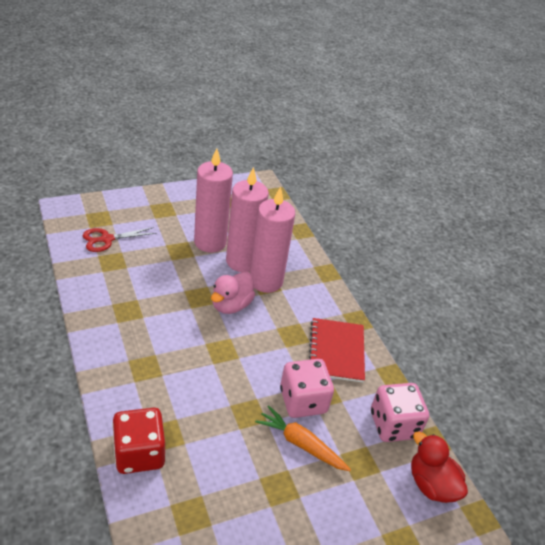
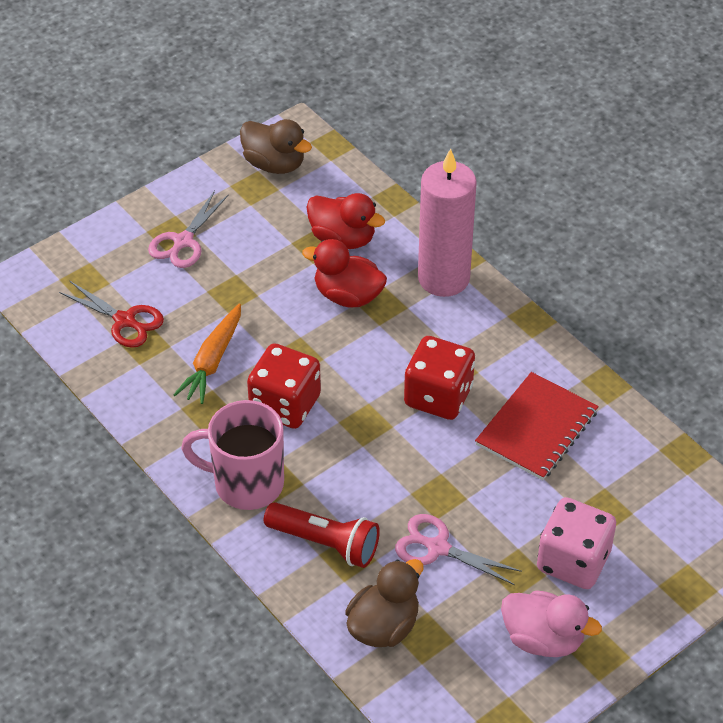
brown duck: none = 0 -> [240,119,312,174] [345,559,423,647] = 2
pink candle: [194,148,233,253] [226,167,269,272] [250,186,295,293] = 3 -> [418,148,477,297] = 1
pink dice: [280,359,334,418] [371,383,429,442] = 2 -> [537,497,616,589] = 1
pink mug: none = 0 -> [181,400,284,510] = 1
pink scissors: none = 0 -> [148,191,229,268] [395,514,522,585] = 2
red dice: [112,408,165,474] = 1 -> [247,343,321,429] [404,336,475,420] = 2
red duck: [411,432,468,503] = 1 -> [302,239,387,308] [306,193,385,249] = 2
red flashlight: none = 0 -> [264,502,380,568] = 1

